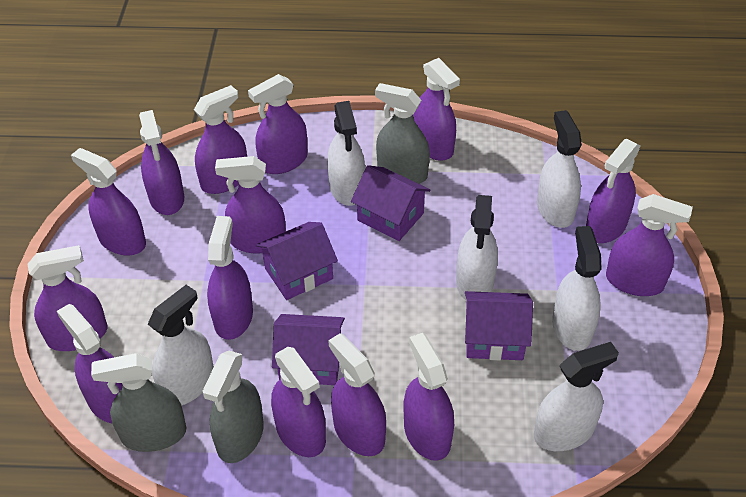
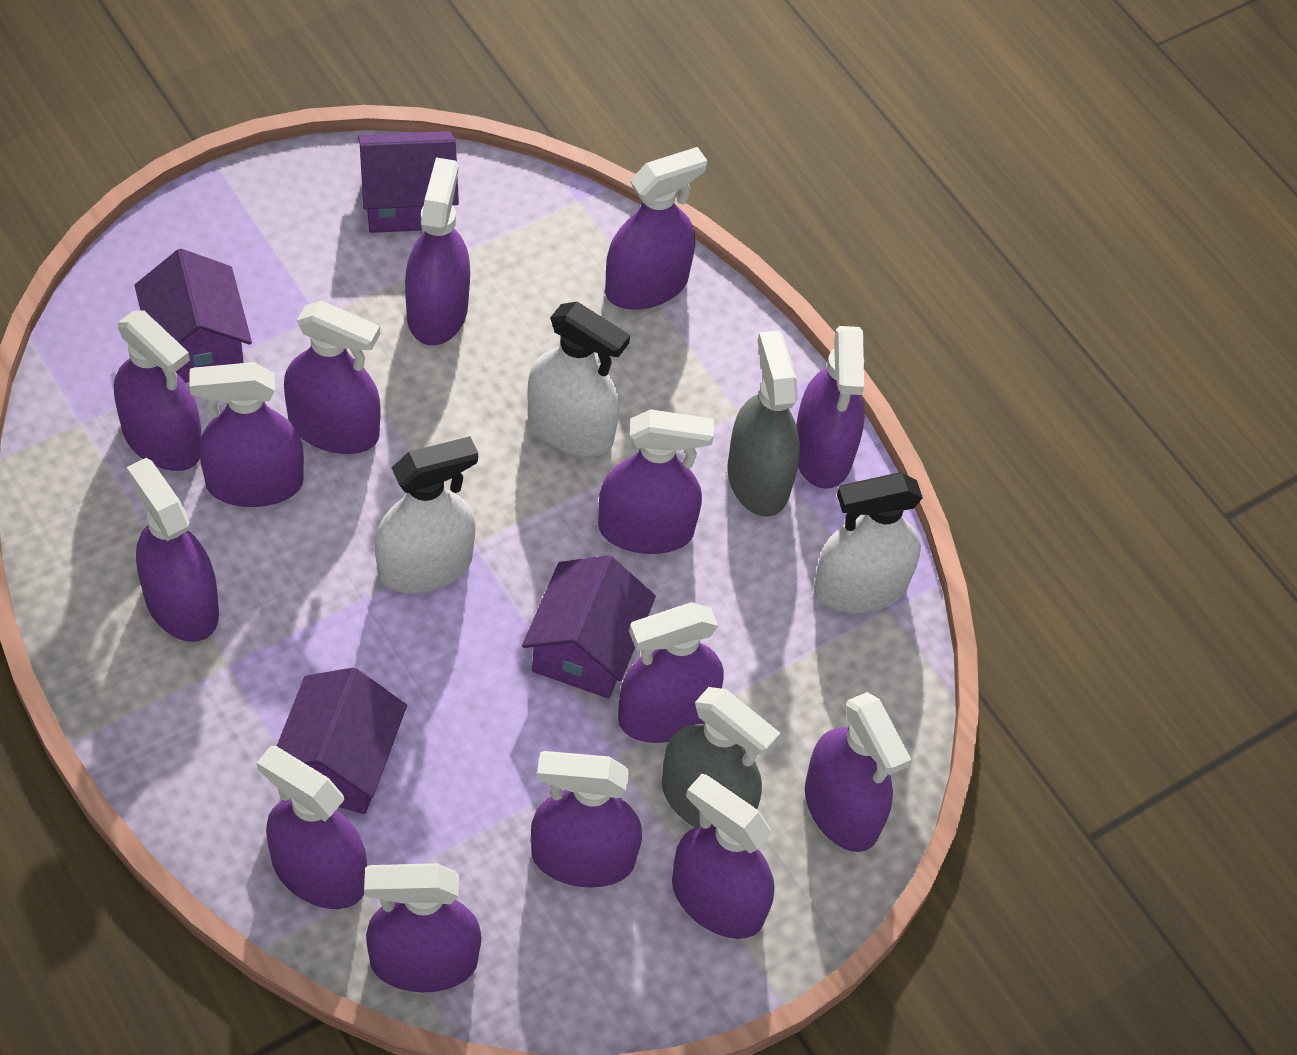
grey spray bottle: [91,353,186,452] [202,351,264,463] [375,83,430,184] = 3 -> [662,687,780,827] [728,330,800,516] = 2
white spray bottle: [148,285,214,405] [327,101,365,206] [456,195,498,301] [534,342,619,451] [537,110,582,228] [552,226,601,351] = 6 -> [375,436,478,593] [527,302,630,457] [814,472,923,613] = 3

